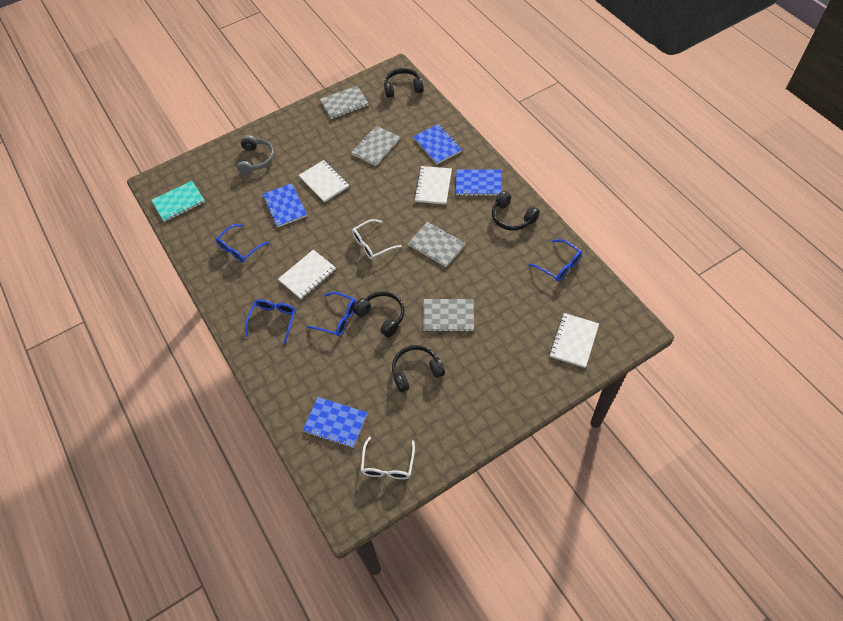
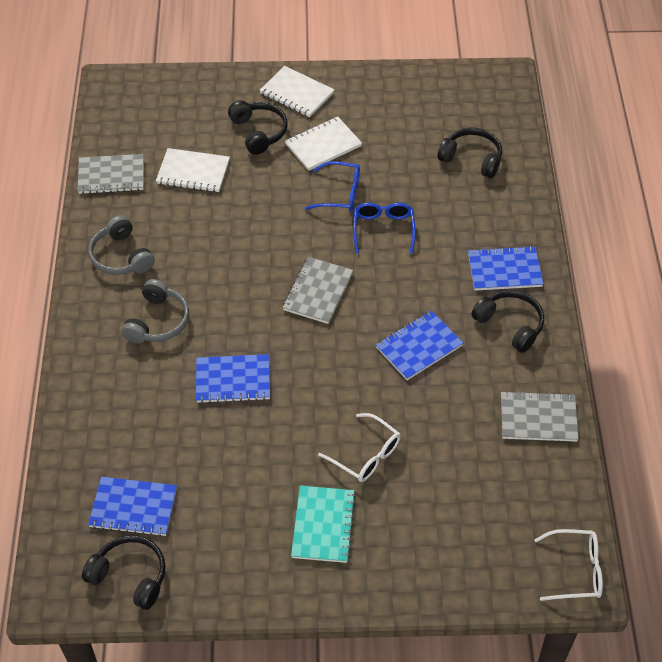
blue glasses: [216,224,269,263] [245,299,296,344] [307,292,356,336] [529,239,582,281] = 4 -> [304,161,360,211] [353,202,416,254] = 2
grey headphones: [237,135,274,174] = 1 -> [88,215,155,275] [122,279,189,343] = 2
grey notebook: [320,86,369,119] [351,126,400,166] [408,222,466,267] [423,299,474,332] = 4 -> [77,154,144,194] [282,257,353,324] [501,391,579,442] = 3
white notebook: [278,250,336,299] [299,160,349,202] [414,166,452,205] [549,313,599,368] = 4 -> [156,148,230,192] [259,66,334,117] [285,117,362,171] = 3

